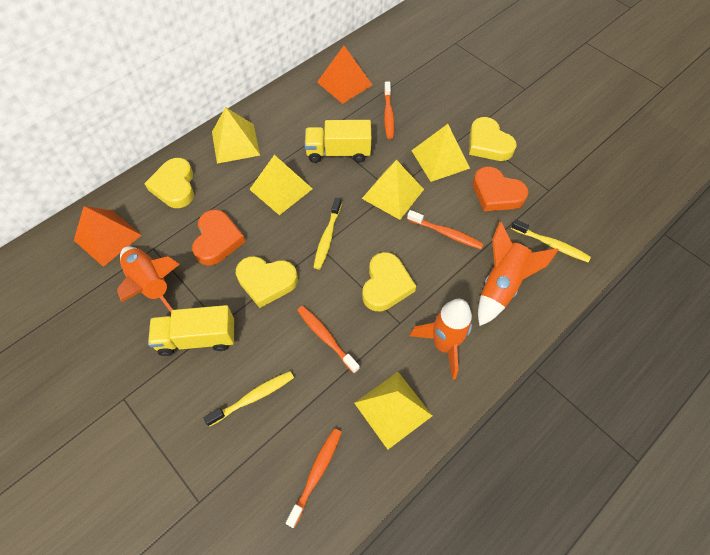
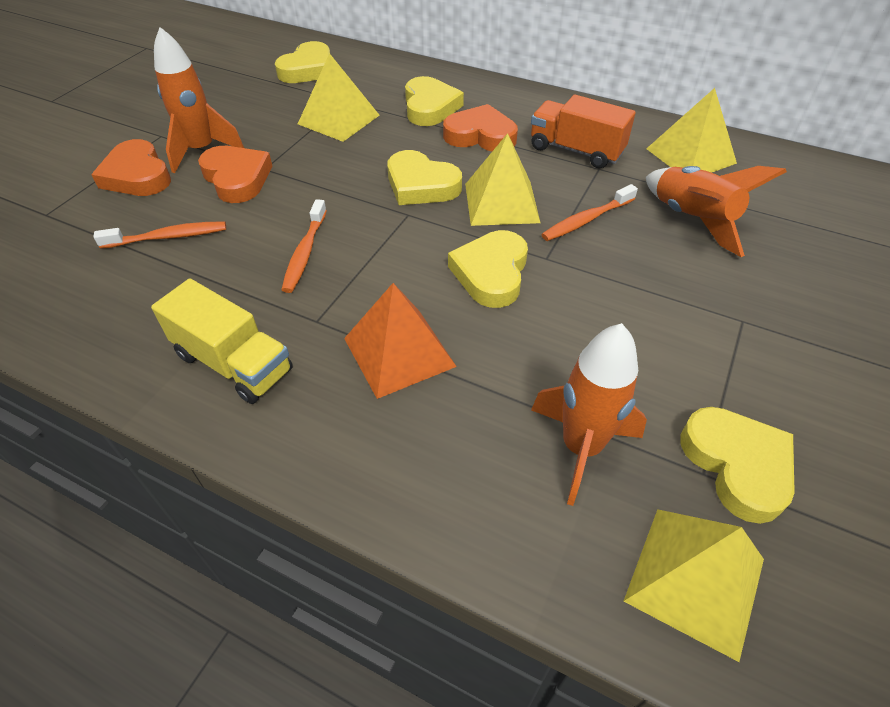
orange heart: [192,210,246,266] [473,167,528,211] = 2 -> [91,139,171,196] [198,146,273,203] [443,104,518,151] = 3
orange pyramid: [74,206,141,267] [317,46,372,104] = 2 -> [344,283,457,399] = 1
orange toothbrush: [286,428,342,528] [297,306,360,373] [384,82,394,139] [407,210,484,249] = 4 -> [93,221,226,249] [281,199,327,293] [541,184,638,241] = 3
orange truck: none = 0 -> [531,95,636,169] = 1
yellow heart: [144,158,194,208] [236,256,298,308] [362,252,416,311] [469,117,517,161] = 4 -> [275,41,330,83] [387,150,462,205] [405,76,464,126] [448,230,528,308] [680,407,795,524] = 5
yellow pyramid: [212,107,260,164] [249,155,313,215] [354,372,432,449] [362,160,424,220] [411,124,470,182] = 5 -> [298,53,380,142] [465,133,540,226] [624,509,764,662] [646,88,737,173] = 4
yellow toothbrush: [204,371,294,427] [314,198,342,269] [511,219,591,262] = 3 -> none = 0
yellow truck: [148,305,234,356] [305,120,371,163] = 2 -> [151,278,293,404] = 1

